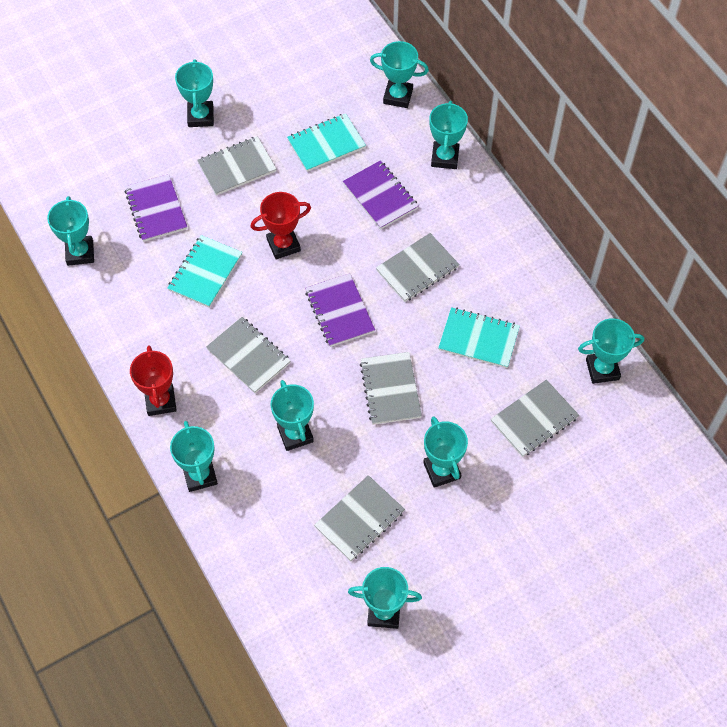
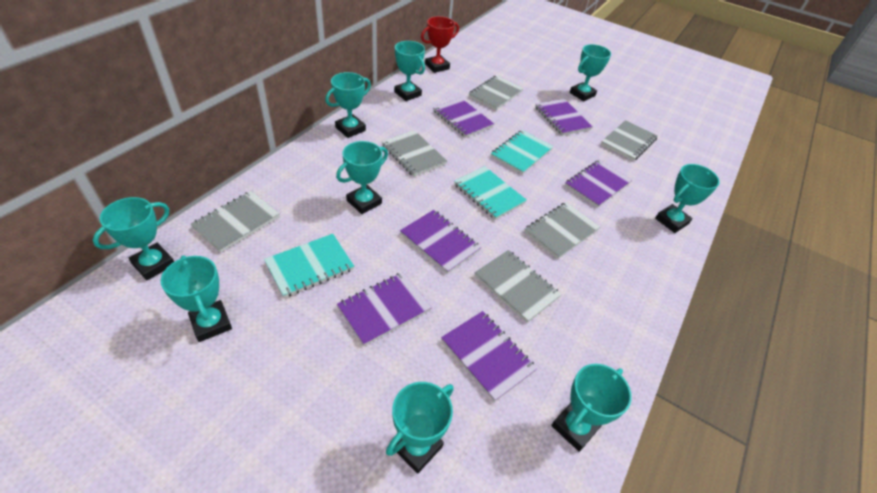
purple notebook: [124,174,187,242] [305,273,375,347] [343,160,419,229] = 3 -> [337,272,432,346] [400,210,481,274] [433,98,494,138] [441,311,537,402] [535,99,593,136] [565,160,632,208] = 6
red trophy: [130,345,177,416] [251,192,311,260] = 2 -> [421,16,459,73] = 1

